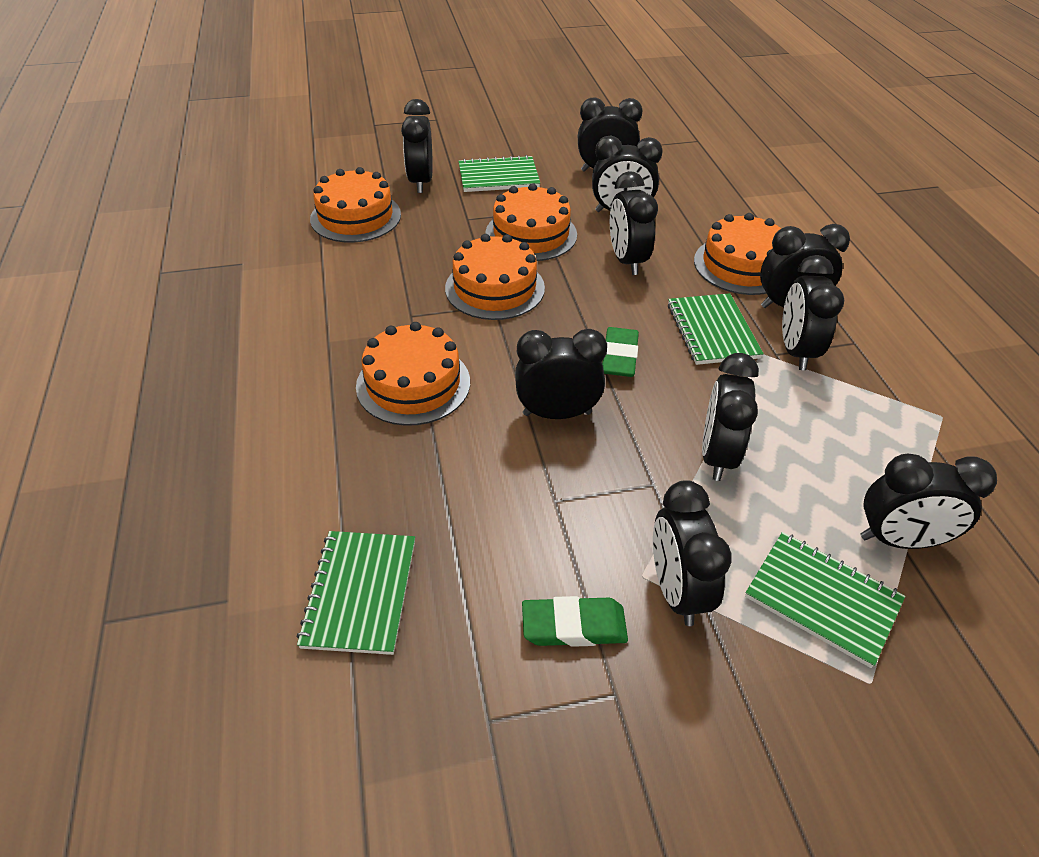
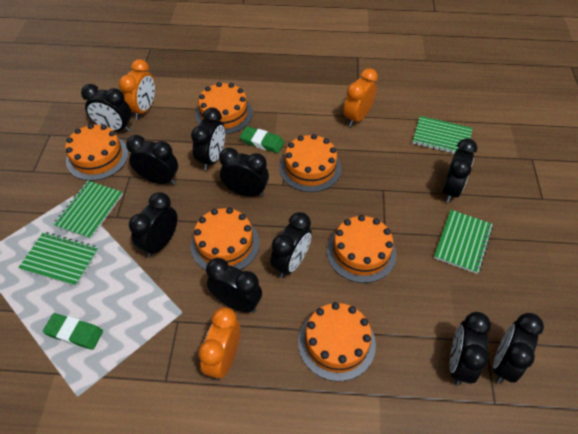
orange cake: [310,167,401,243] [356,322,470,426] [445,234,545,320] [485,183,577,261] [694,213,781,295] = 5 -> [65,124,129,181] [190,207,259,270] [196,82,253,134] [280,134,341,192] [298,302,376,381] [327,215,397,283] = 6
orange clock: none = 0 -> [119,59,155,119] [198,307,240,381] [343,68,378,127] = 3

